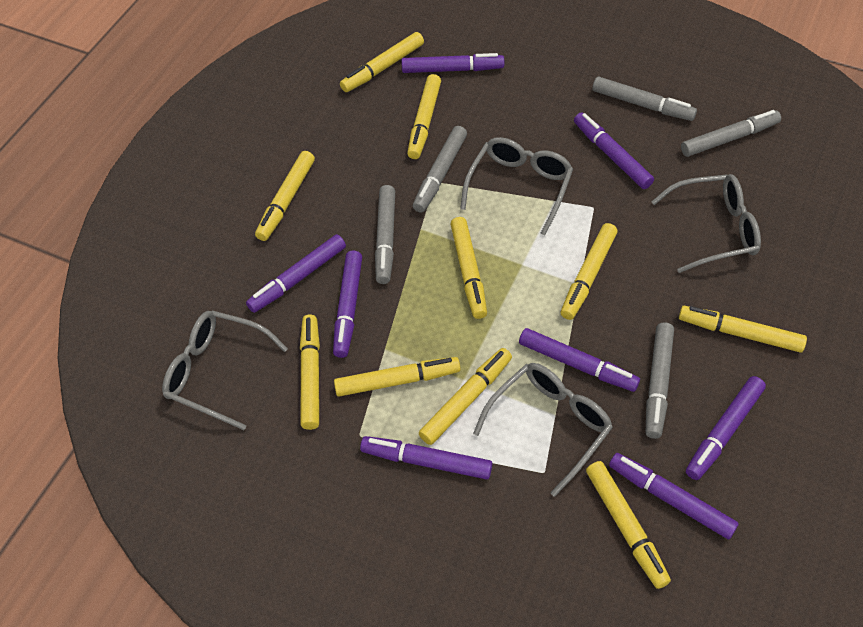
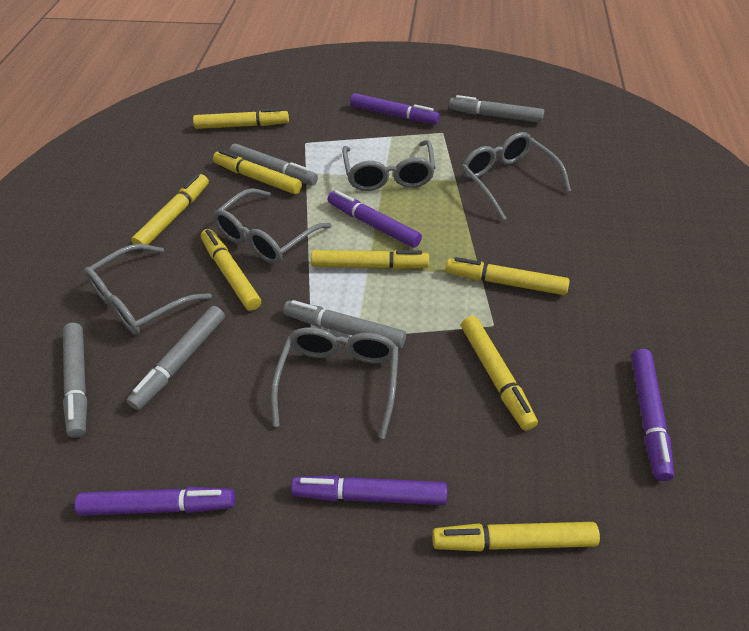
grey glasses: [162,310,288,430] [460,137,573,235] [473,363,613,497] [651,174,761,273] = 4 -> [84,244,212,335] [213,188,332,264] [271,327,399,439] [342,140,435,191] [461,132,571,221] = 5
purple marker: [246,234,346,313] [333,250,362,358] [360,436,492,480] [401,53,504,73] [519,328,640,392] [574,112,654,189] [609,453,739,539] [686,376,766,480] = 8 -> [74,487,235,516] [291,475,447,505] [328,190,422,248] [350,93,440,124] [631,349,674,481] = 5
yellow marker: [255,151,315,241] [300,315,320,430] [334,357,461,396] [340,32,424,92] [407,74,441,159] [419,348,512,445] [450,217,487,319] [561,223,618,320] [586,461,671,589] [679,306,807,353] = 10 -> [131,174,209,250] [193,108,289,129] [201,229,261,311] [213,150,302,194] [311,250,429,269] [432,522,600,551] [446,257,570,295] [461,316,538,431] = 8

